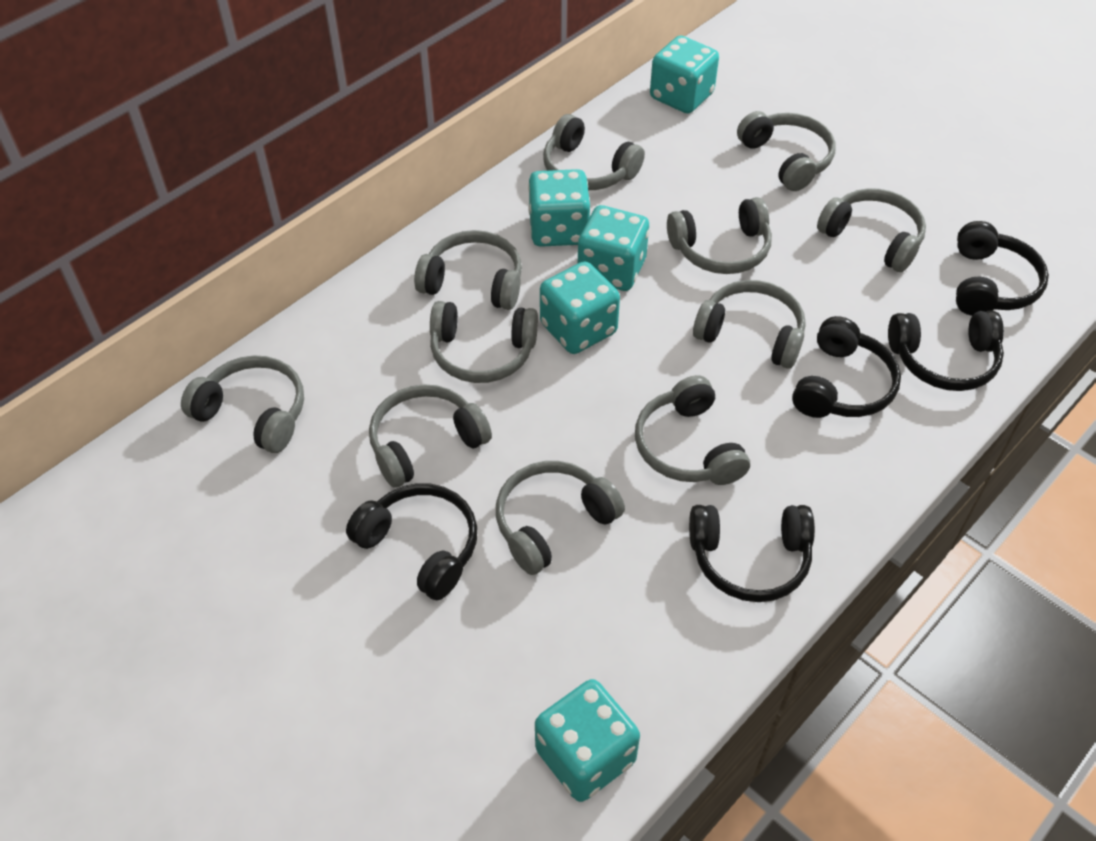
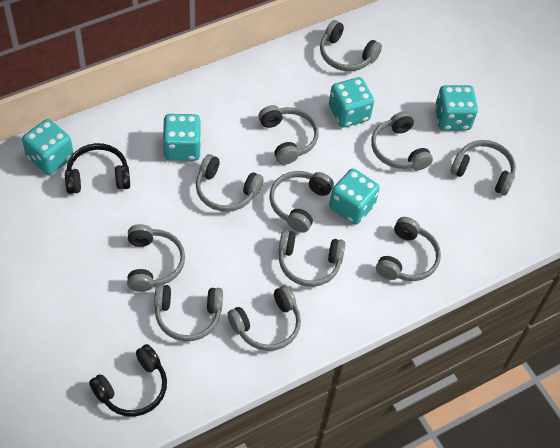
black headphones: [346,483,477,600] [689,505,815,602] [792,316,901,418] [888,310,1004,391] [956,221,1049,316] = 5 -> [65,143,130,194] [89,344,167,417] = 2

